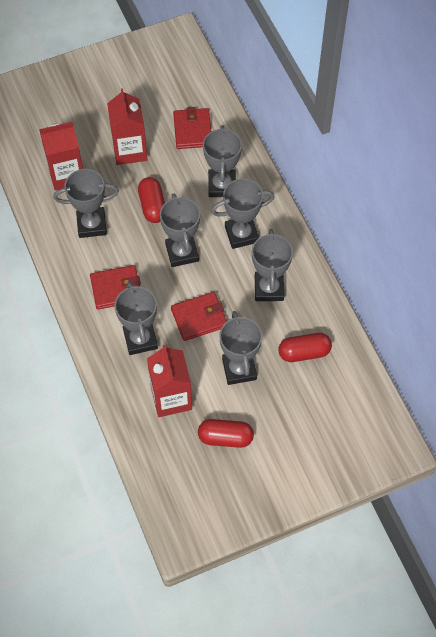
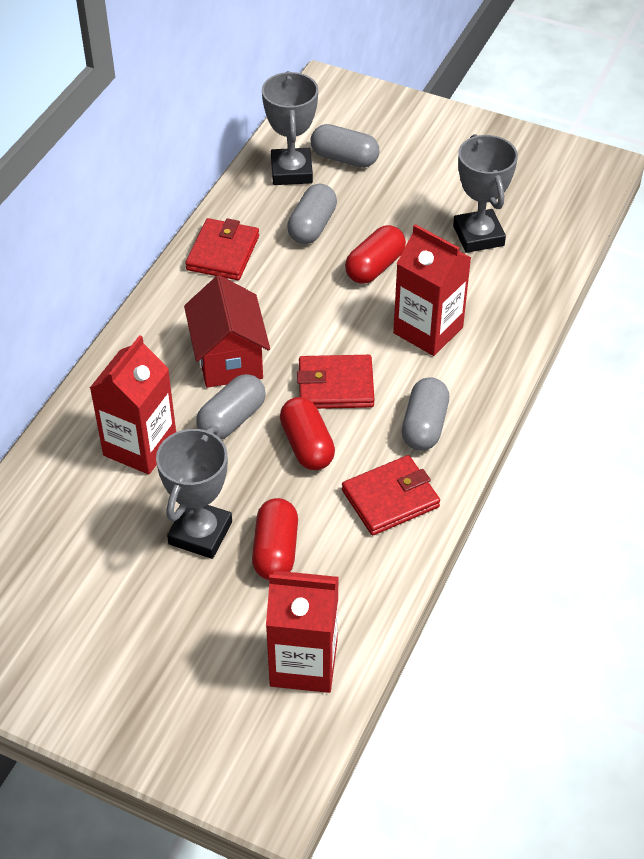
grey capsule: none = 0 -> [196,374,266,439] [287,183,337,244] [311,124,380,168] [402,377,449,451] = 4
grey trophy: [53,169,119,238] [115,281,158,355] [160,193,200,267] [203,125,242,197] [211,178,274,249] [219,311,262,385] [252,229,293,301] = 7 -> [156,426,232,559] [262,71,318,185] [453,134,518,253] = 3
red house: none = 0 -> [184,275,270,388] = 1

